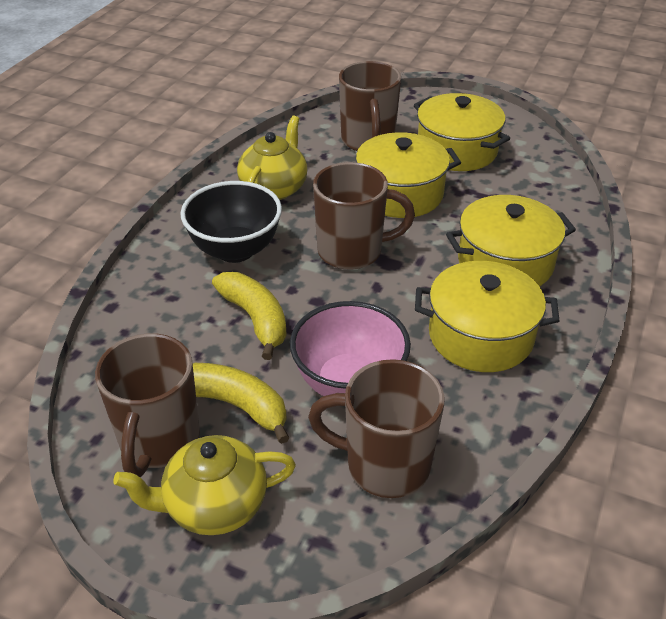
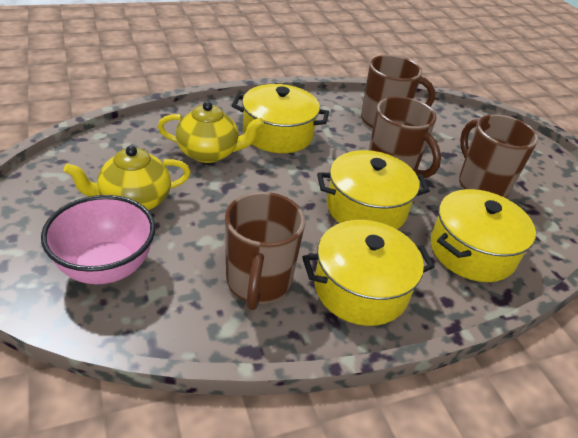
black bowl: [180,181,282,263] = 1 -> none = 0
yellow banana: [193,363,289,444] [212,272,287,360] = 2 -> none = 0

